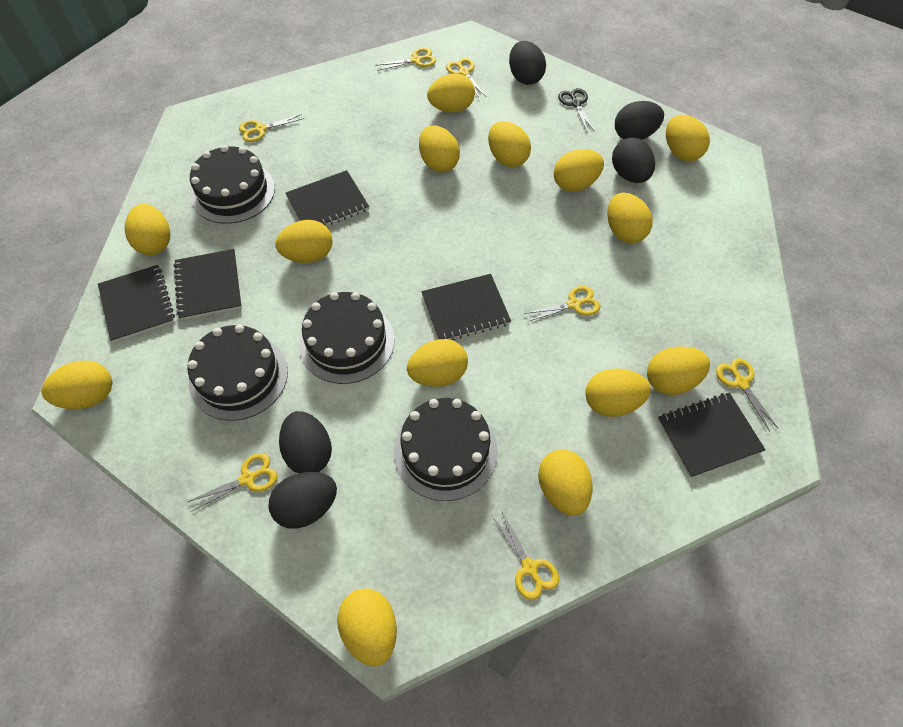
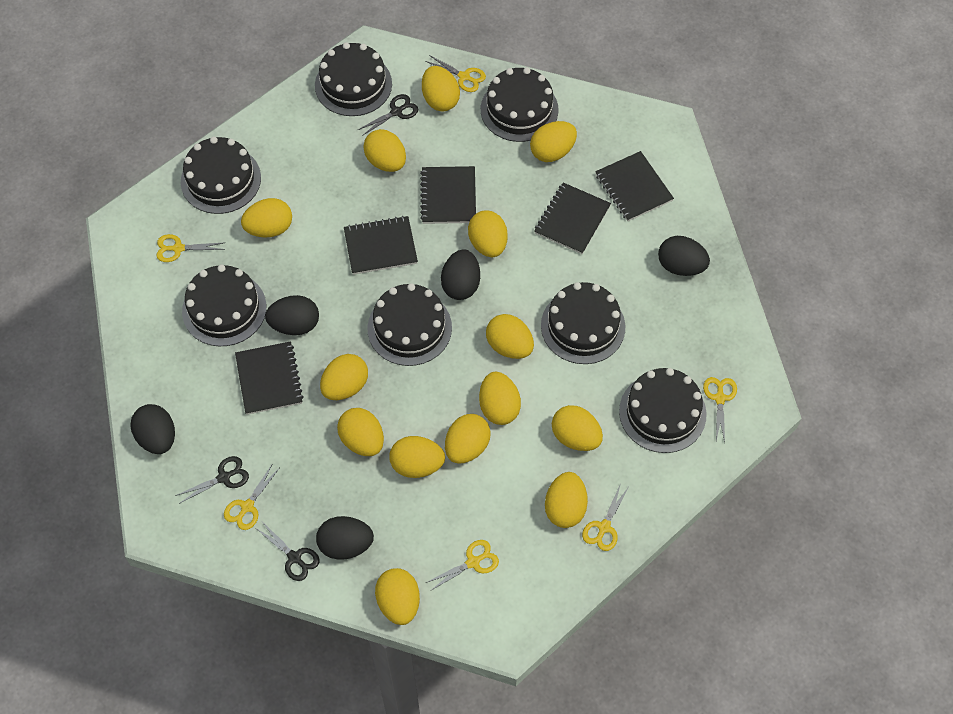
black cake: [188,324,288,421] [190,145,275,224] [299,292,394,384] [394,398,498,501] = 4 -> [181,137,261,214] [182,265,266,346] [315,42,392,116] [367,283,452,366] [481,67,558,142] [541,282,625,364] [619,368,707,453] = 7
black scissors: [558,88,595,133] = 1 -> [175,456,249,504] [257,523,319,581] [358,94,418,136] = 3
yellow scissors: [188,453,277,512] [239,114,304,142] [375,48,436,71] [446,58,486,97] [492,510,559,600] [524,286,600,322] [716,358,778,432] = 7 -> [156,234,225,262] [224,463,279,530] [425,55,486,92] [426,540,499,591] [582,483,630,551] [703,377,737,442] = 6

